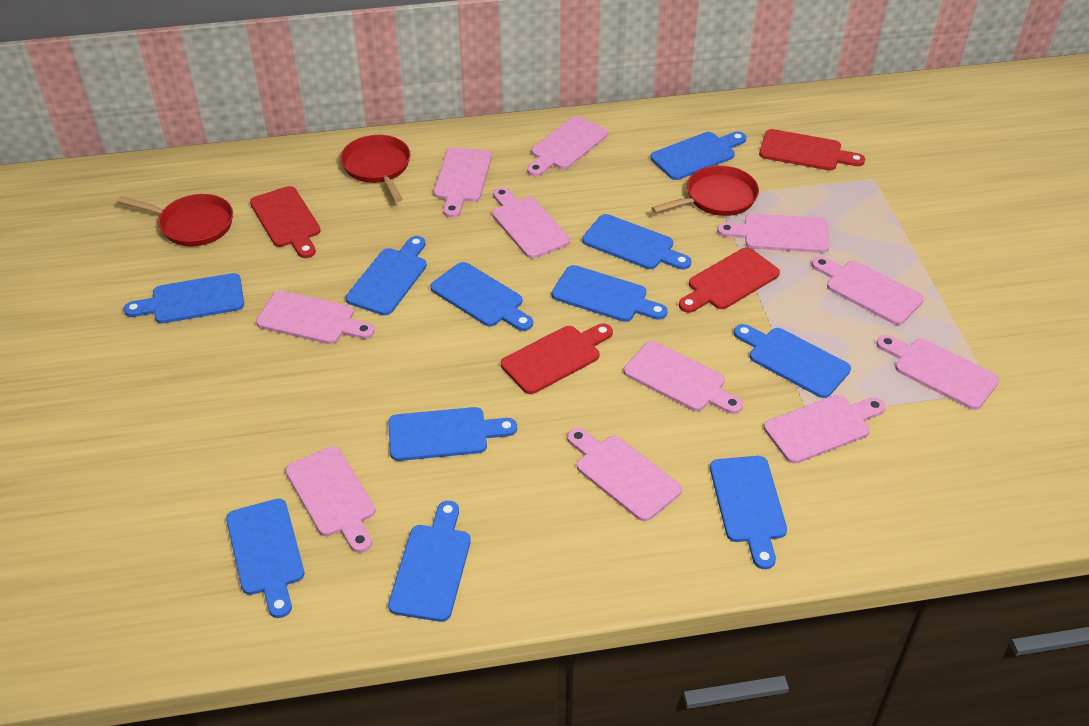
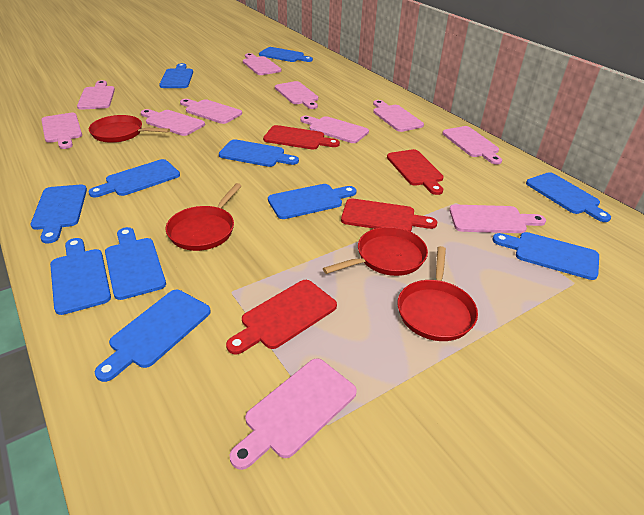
red pan: [118,194,233,246] [340,135,410,202] [651,165,759,216] = 3 -> [89,115,170,143] [166,183,242,251] [323,227,428,276] [398,246,478,341] = 4

